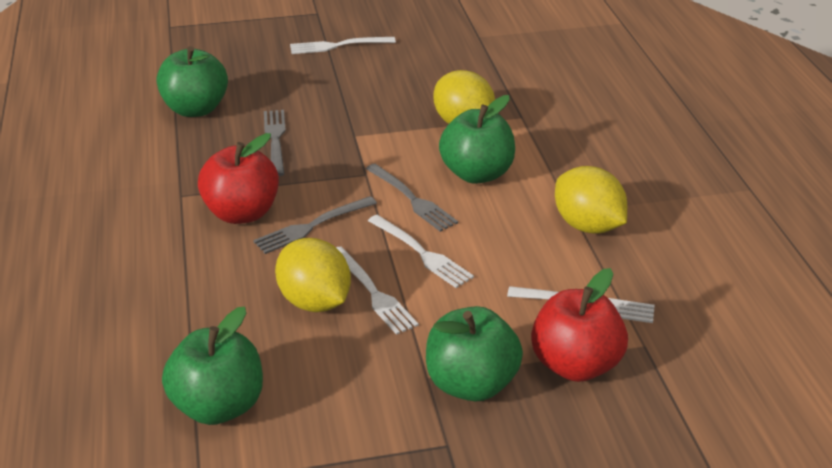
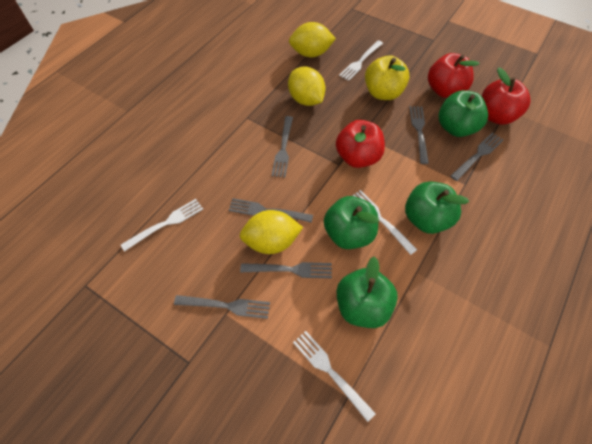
grey fork: [253,196,377,254] [264,110,286,176] [366,164,458,232] = 3 -> [174,295,270,319] [229,198,313,223] [240,262,332,278] [272,116,293,178] [410,106,429,164] [450,133,504,181] = 6
red apple: [198,133,279,224] [531,268,628,382] = 2 -> [336,120,385,168] [428,53,479,98] [482,67,531,125] = 3
yellow apple: none = 0 -> [365,55,410,100] = 1

